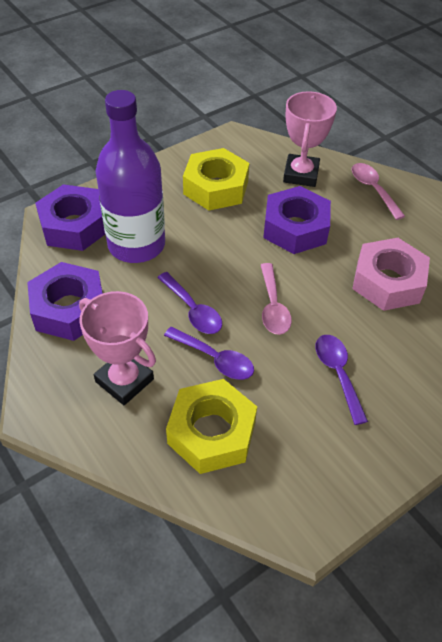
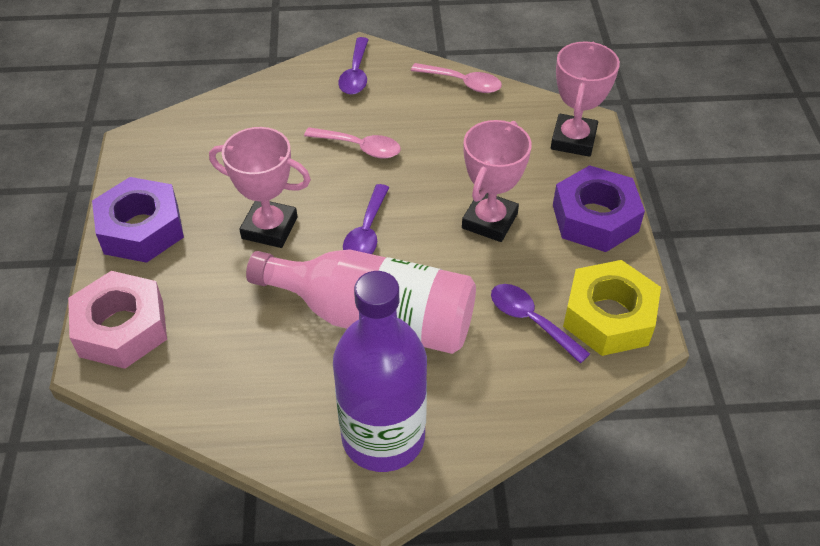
pink bottle: none = 0 -> [246,249,476,354] = 1
pink trophy: [79,291,156,405] [283,91,337,187] = 2 -> [209,127,311,248] [462,120,532,242] [551,41,620,157] = 3
purple nut: [27,262,103,341] [35,184,105,251] [263,186,331,254] = 3 -> [92,177,184,263] [553,165,645,252] = 2
yellow nut: [166,379,257,474] [183,148,249,210] = 2 -> [563,260,661,356] = 1

